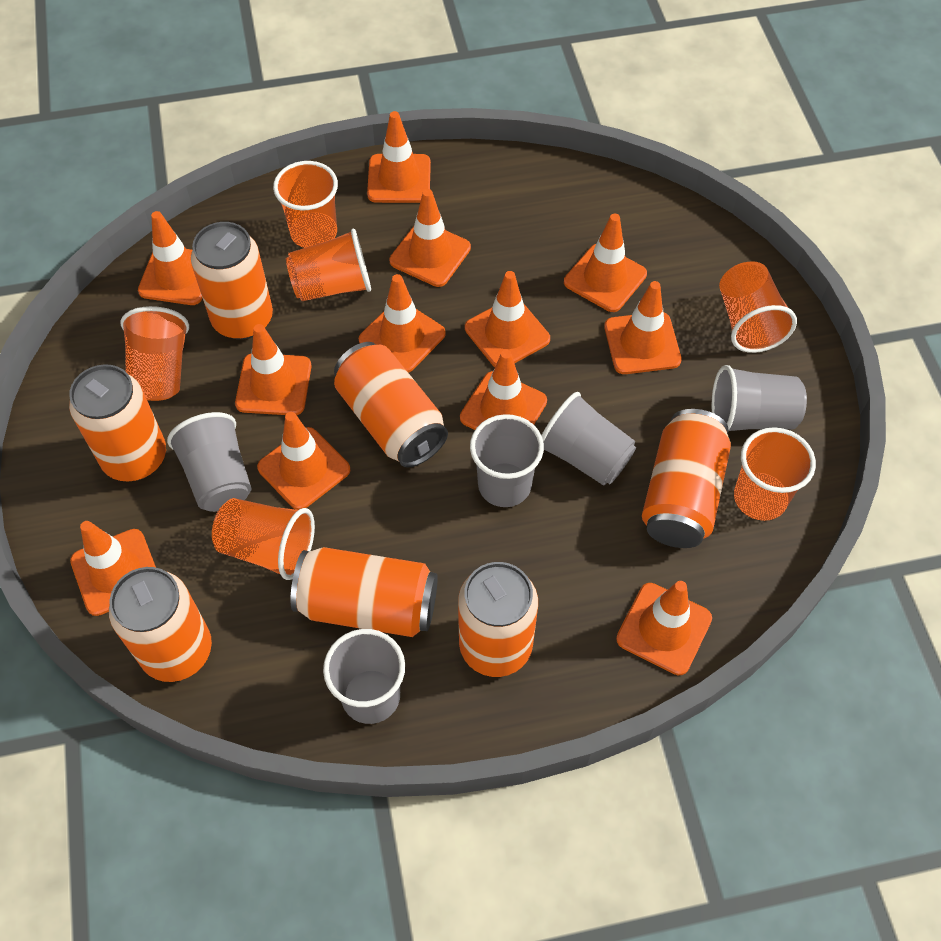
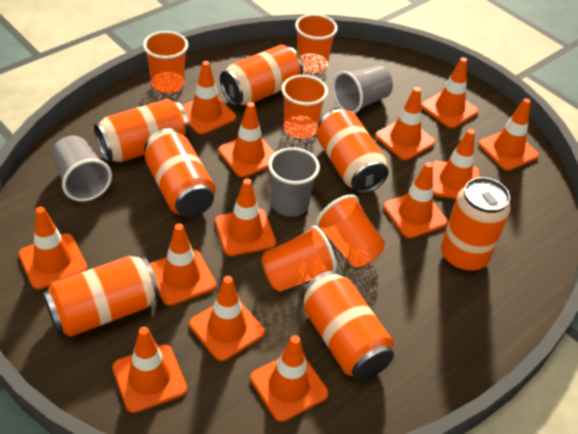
grey cup: [167,412,252,512] [323,629,405,724] [470,414,544,507] [541,392,636,486] [712,365,807,431] = 5 -> [51,135,112,202] [268,147,320,217] [333,65,393,114] = 3
orange cup: [120,306,189,401] [212,498,315,580] [273,161,338,248] [286,229,371,301] [719,261,797,353] [734,427,816,521] = 6 -> [143,31,188,93] [261,226,337,292] [281,75,328,139] [295,14,338,73] [315,195,385,267] = 5
orange traffic cone: [70,521,156,616] [138,211,203,305] [235,324,311,415] [257,412,351,510] [359,274,446,373] [367,111,431,203] [390,189,471,287] [460,350,547,430] [465,271,550,367] [564,214,647,312] [604,281,682,374] [616,581,712,675] = 12 -> [19,207,87,290] [112,327,187,413] [150,223,216,306] [182,61,236,134] [189,276,265,361] [215,179,276,256] [218,102,275,178] [250,335,328,422] [375,87,435,160] [383,162,448,238] [421,57,479,128] [432,129,480,199] [478,98,539,171] = 13

